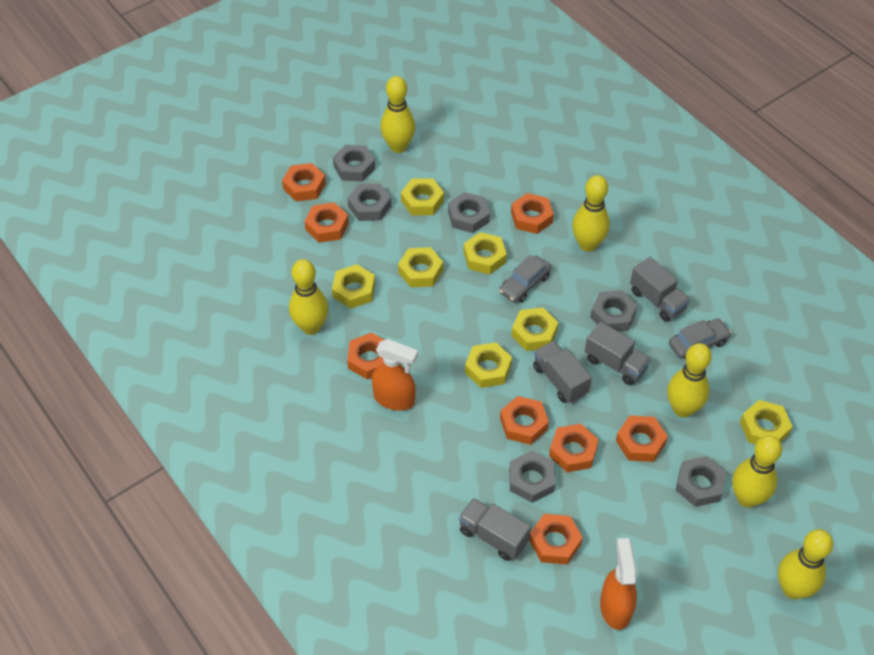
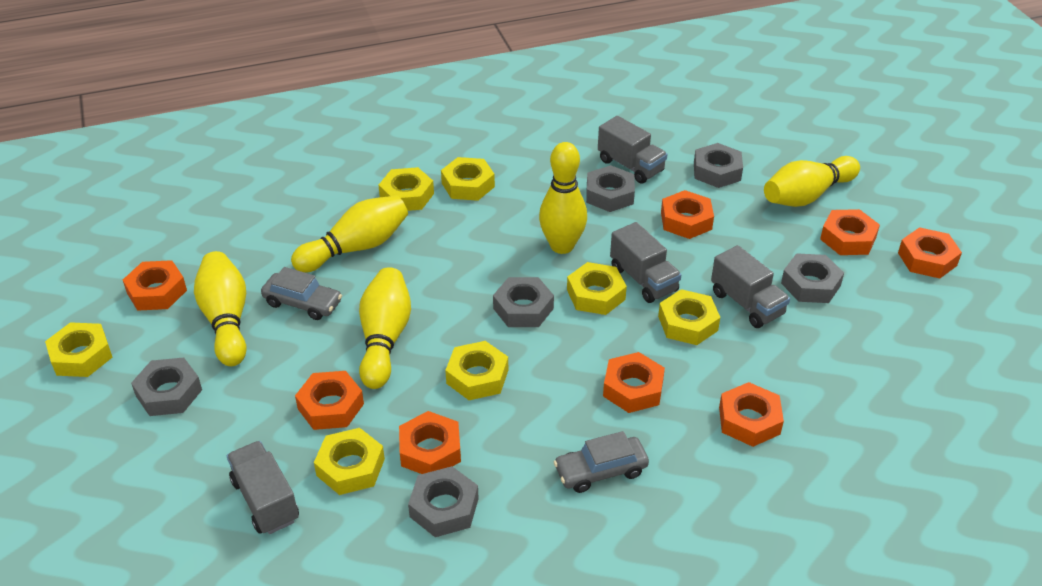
orange spray bottle: [372,339,418,411] [600,538,637,630] = 2 -> none = 0
yellow bowling pin: [289,259,328,335] [380,76,415,153] [572,175,610,252] [667,343,712,418] [732,435,782,508] [778,529,833,599] = 6 -> [194,251,247,366] [291,195,408,273] [359,267,411,389] [539,142,587,254] [764,156,860,207] = 5

